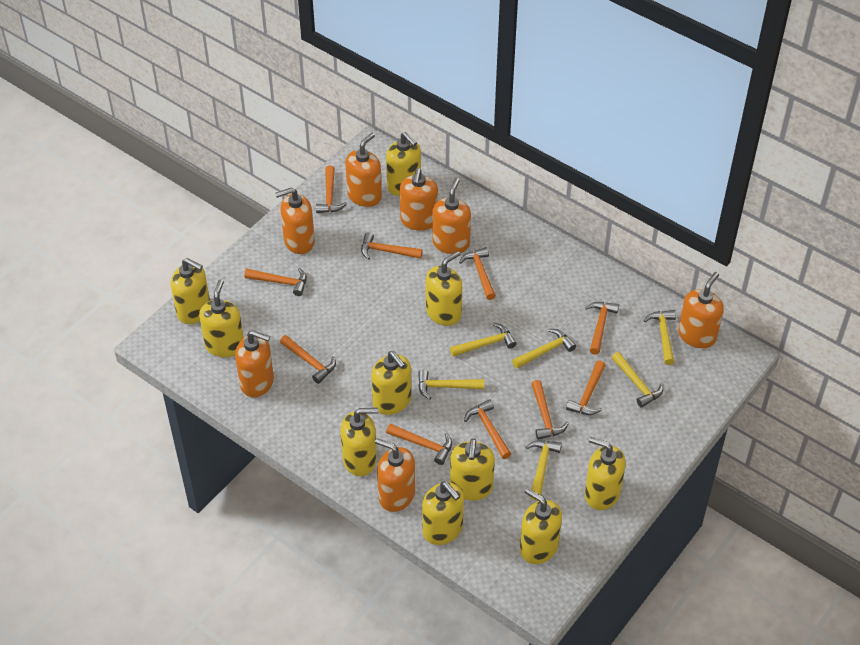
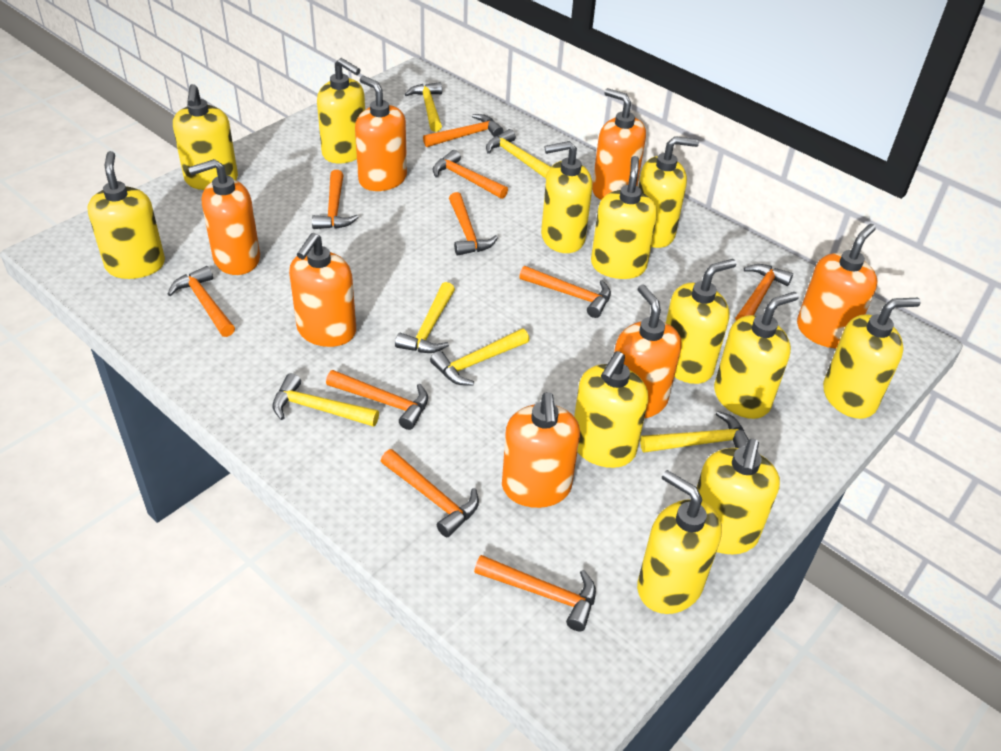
yellow soap dispenser: [171,258,210,324] [199,280,244,357] [340,408,379,476] [371,351,411,415] [386,132,421,196] [422,482,464,545] [426,251,462,326] [450,438,495,500] [520,488,562,564] [585,437,626,510] = 10 -> [87,151,165,279] [173,84,238,190] [317,58,365,164] [541,141,592,253] [574,351,648,468] [591,156,657,279] [637,470,722,614] [638,136,699,248] [666,259,737,384] [697,439,780,554] [714,292,799,419] [823,298,920,419] = 12

